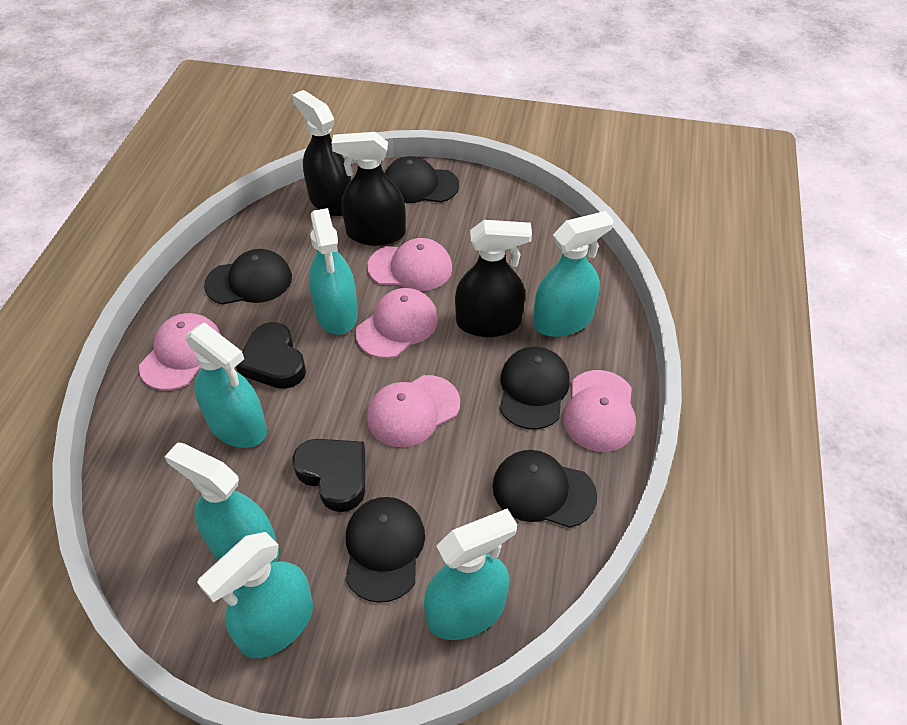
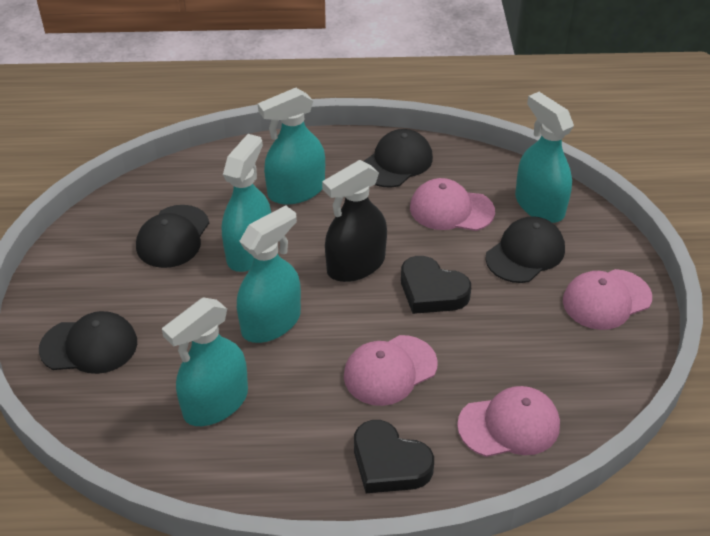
black cap: [204,249,292,305] [346,497,425,603] [385,156,459,203] [493,450,597,528] [500,347,570,430] = 5 -> [39,311,137,374] [136,205,209,268] [363,129,433,187] [485,216,565,283] = 4
black spray bottle: [292,90,351,216] [331,132,406,246] [455,220,532,337] = 3 -> [322,160,387,282] = 1
pink cap: [139,313,221,390] [355,288,438,358] [367,238,452,291] [367,375,460,447] [563,370,636,452] = 5 -> [344,335,438,406] [410,178,495,231] [457,386,560,457] [563,269,652,330] = 4
turquoise spray bottle: [164,442,279,563] [185,322,267,448] [197,532,313,658] [309,208,358,335] [424,508,517,640] [533,211,614,337] = 6 -> [162,297,248,426] [222,134,271,272] [237,205,301,343] [258,88,325,205] [515,92,574,223] = 5

